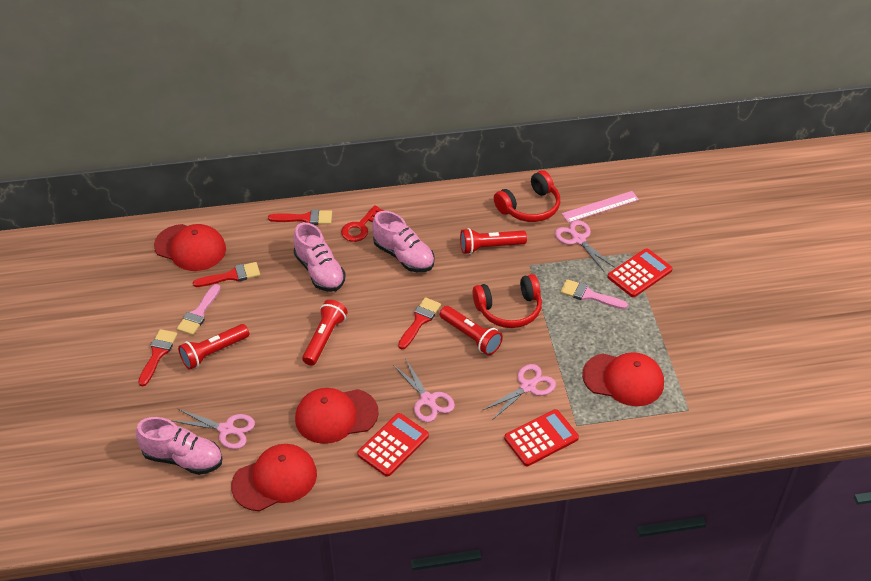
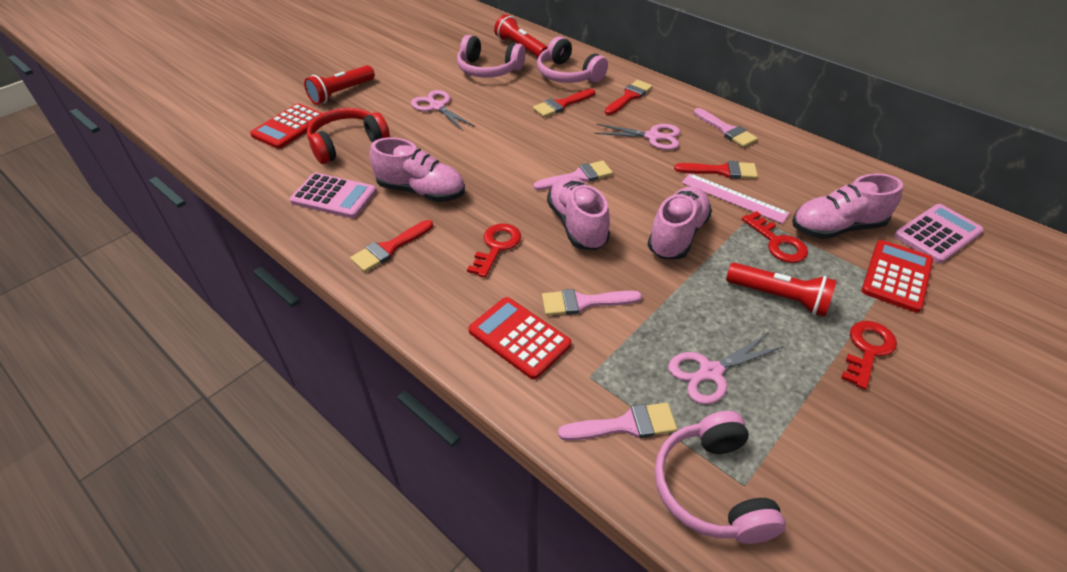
pink brush: [177,284,221,335] [561,279,628,309] = 2 -> [533,161,613,190] [542,289,642,316] [558,403,677,441] [694,108,758,147] = 4
pink calculator: none = 0 -> [290,173,377,218] [894,204,984,263] = 2
pink headphones: none = 0 -> [457,35,525,78] [537,36,608,83] [655,411,786,544] = 3
pink scissors: [173,409,255,449] [393,360,455,422] [482,364,556,420] [555,220,615,271] = 4 -> [411,90,476,131] [594,124,680,150] [668,333,784,405] = 3
pink shoe: [136,417,222,475] [294,222,346,292] [372,211,435,272] = 3 -> [370,138,465,202] [547,176,610,250] [647,186,712,259] [792,173,903,239] = 4
red cap: [154,224,226,271] [231,444,317,511] [295,388,379,444] [582,352,664,406] = 4 -> none = 0
red flashlight: [178,324,249,370] [302,300,348,366] [440,306,503,355] [460,228,527,254] = 4 -> [304,65,375,105] [494,14,548,57] [726,263,837,317] = 3
red headphones: [473,274,542,328] [494,170,560,222] = 2 -> [307,108,390,164] = 1
red key: [341,205,384,242] = 1 -> [467,223,521,278] [742,211,808,263] [841,321,897,390] = 3

